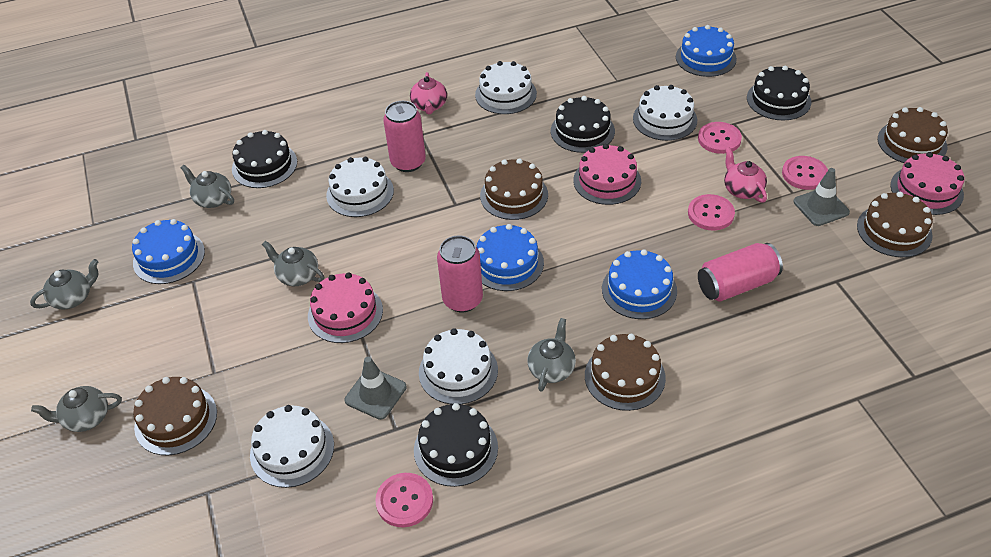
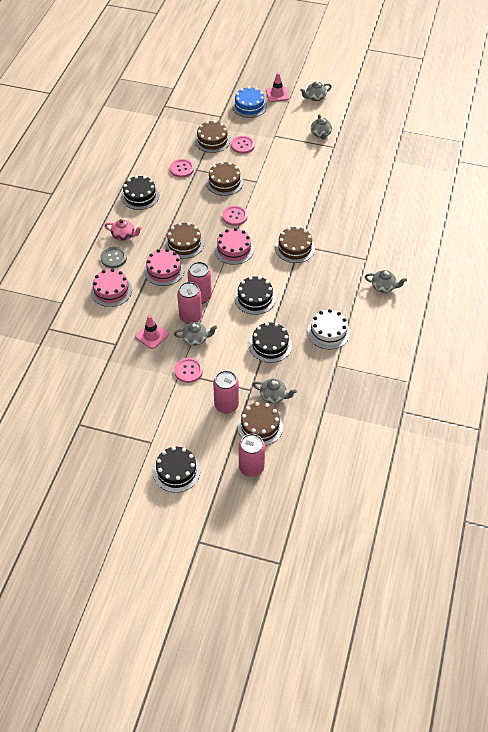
blue cake: [132,219,205,284] [476,224,544,291] [602,249,677,319] [676,25,737,77] = 4 -> [232,87,267,118] = 1
grey button: none = 0 -> [100,247,127,268] = 1
grey traffic cone: [345,357,406,420] [793,168,850,226] = 2 -> none = 0
pink can: [383,101,426,172] [437,235,483,312] [698,243,783,302] = 3 -> [177,282,202,324] [188,262,212,304] [213,370,239,413] [239,434,265,477] = 4
pink teapot: [410,72,447,114] [724,147,767,203] = 2 -> [105,219,142,241] = 1
pink traffic cone: none = 0 -> [135,315,169,349] [266,73,289,102] = 2
white cake: [250,405,334,488] [326,157,394,217] [419,328,498,404] [475,61,537,114] [633,85,697,141] = 5 -> [307,309,350,349] = 1

